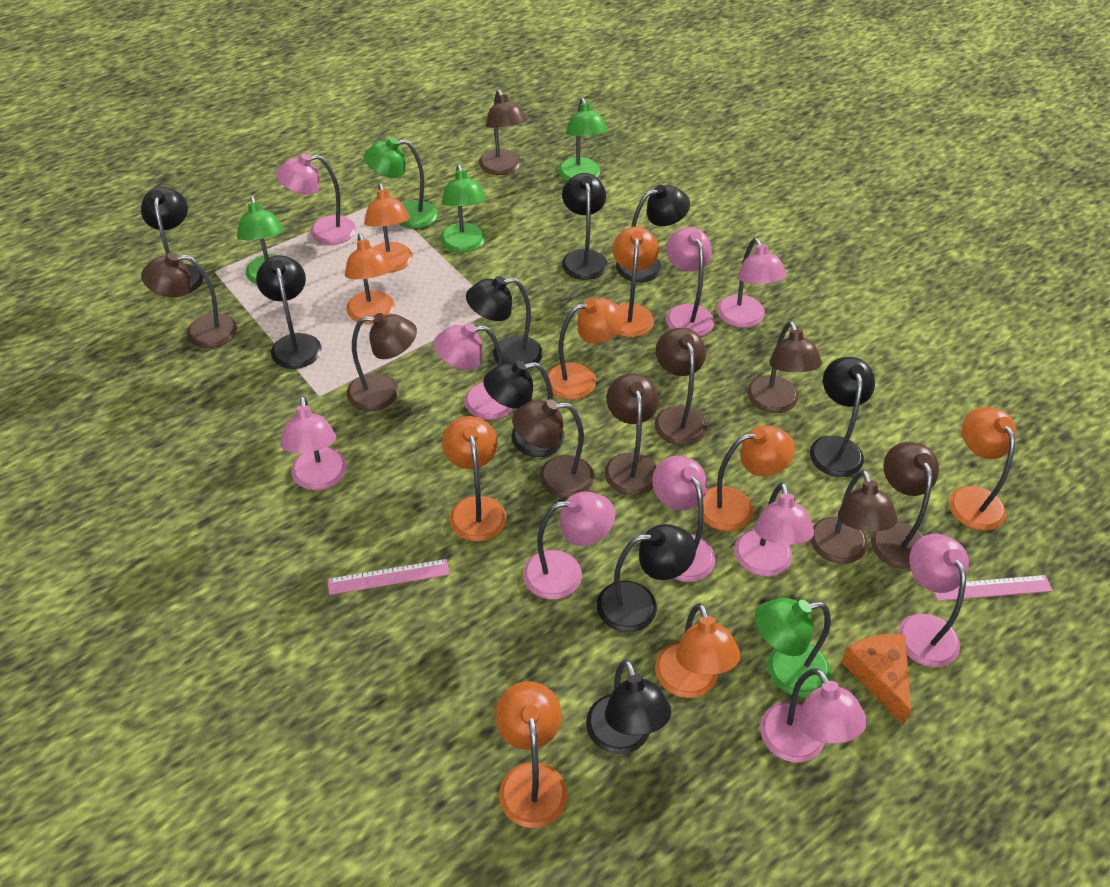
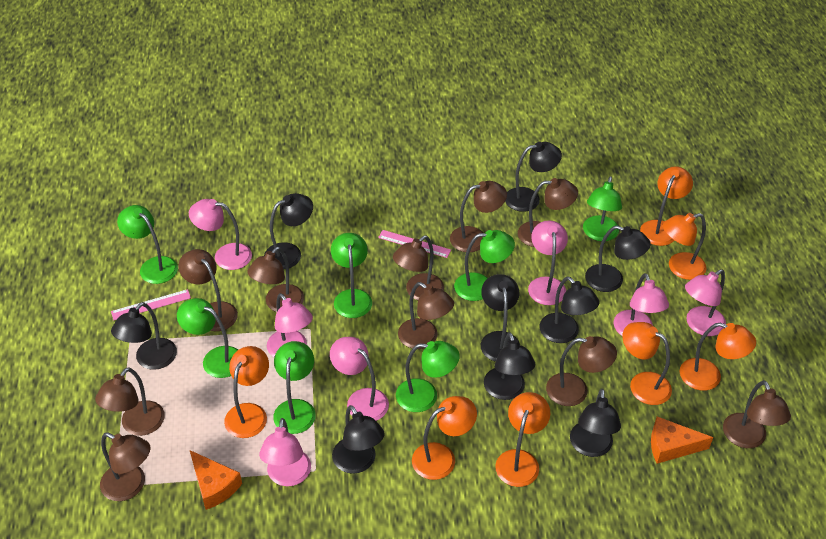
brown lamp: [141,253,237,348] [347,313,417,411] [479,90,527,175] [512,399,594,498] [605,373,659,495] [654,328,707,446] [747,321,822,413] [810,470,898,564] [871,442,939,569] = 9 -> [95,367,165,436] [100,433,151,501] [179,249,238,331] [247,247,304,312] [393,236,444,300] [398,282,454,349] [450,181,507,252] [518,178,578,247] [546,336,617,406] [723,380,791,448] = 10
green lamp: [237,196,284,284] [364,137,438,229] [440,164,486,252] [558,98,608,181] [755,598,831,697] = 5 -> [117,205,178,284] [177,298,238,378] [273,341,316,434] [331,233,372,318] [396,341,460,412] [454,230,515,301] [583,176,622,241] = 7
orange cheese: [841,634,911,725] = 1 -> [190,450,242,510] [651,416,713,464] = 2
orange lamp: [345,233,395,324] [364,183,412,272] [442,416,506,542] [495,681,567,828] [547,298,625,400] [612,226,659,337] [655,603,740,698] [697,425,795,531] [949,407,1016,531] = 9 -> [224,346,269,438] [412,396,477,480] [495,392,550,487] [622,322,672,405] [640,166,693,246] [663,213,706,280] [680,323,756,391] = 7
pink lamp: [276,153,356,245] [280,396,347,490] [434,323,514,420] [523,492,615,599] [652,456,715,582] [666,227,714,337] [717,238,787,328] [734,482,814,577] [760,668,867,762] [898,534,969,667] = 10 -> [189,199,252,270] [259,418,311,486] [267,293,313,357] [330,337,389,421] [528,221,568,305] [613,273,669,336] [685,269,726,336] = 7

